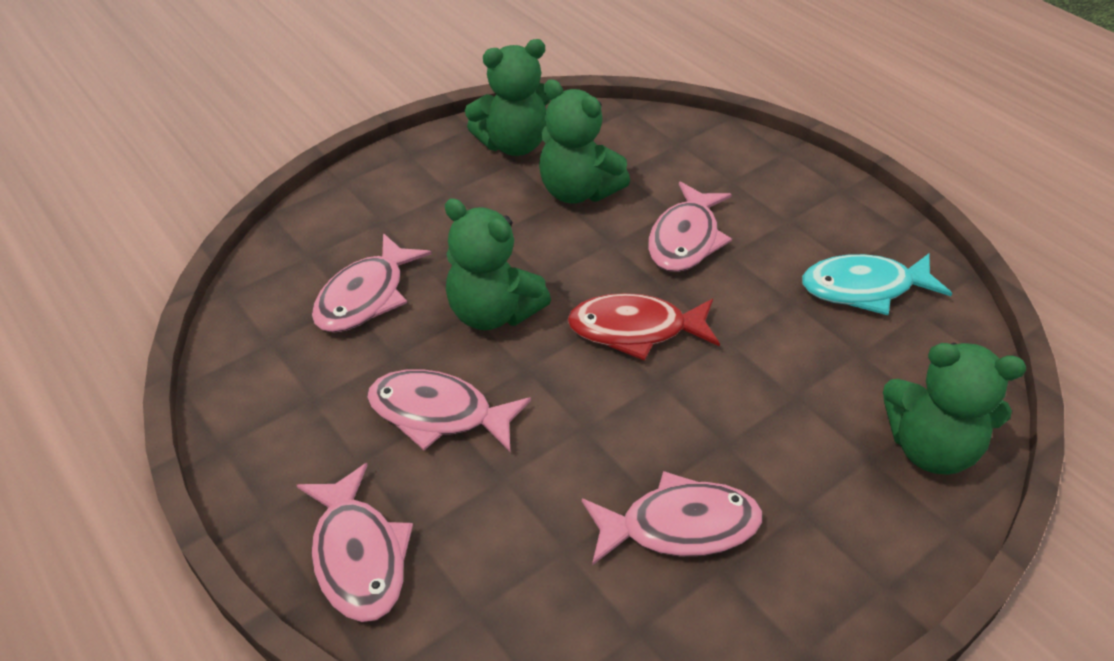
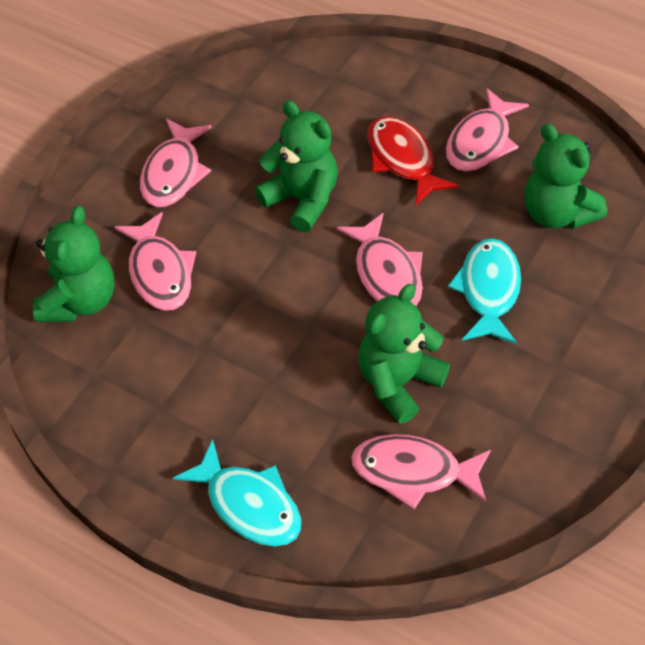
turquoise fish: [802,254,952,315] = 1 -> [173,439,301,546] [448,238,521,344] = 2

